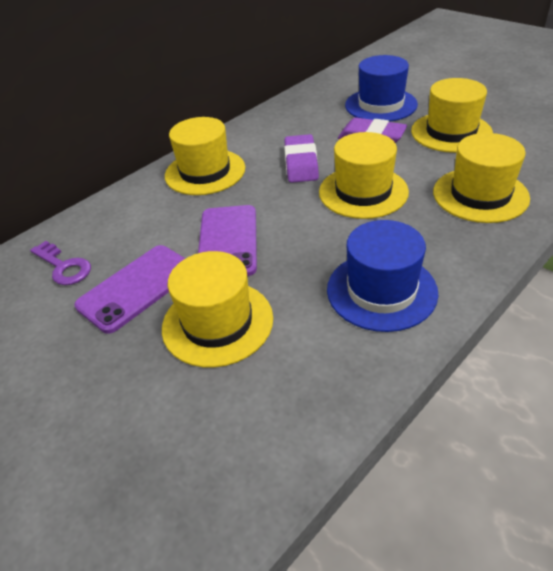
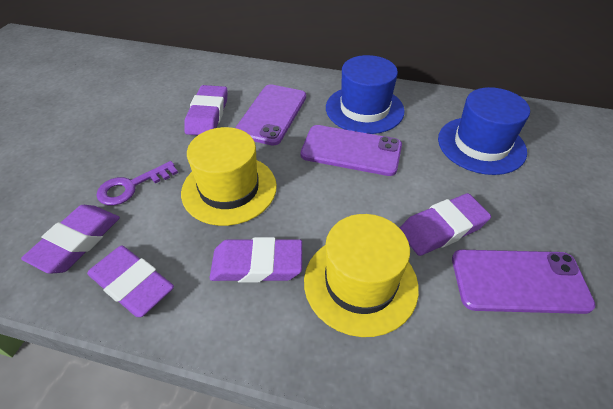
purple eraser: [284,134,319,183] [338,118,407,143] = 2 -> [21,205,120,274] [87,246,174,317] [184,85,228,135] [210,237,302,283] [400,193,491,256] = 5
purple phone: [74,245,186,334] [198,205,257,276] = 2 -> [235,84,306,146] [301,125,402,176] [452,250,596,314] = 3
yellow hat: [162,251,273,368] [165,117,245,195] [319,132,409,219] [411,78,493,153] [433,133,530,223] = 5 -> [181,127,277,226] [304,214,419,337] = 2

